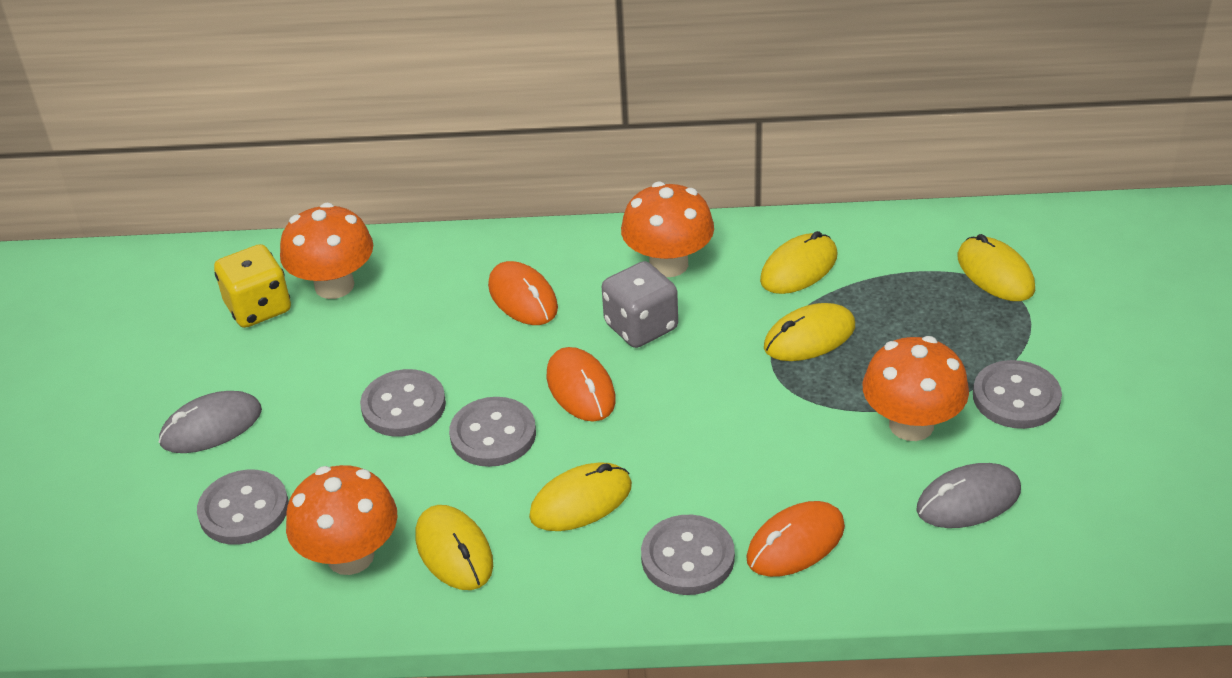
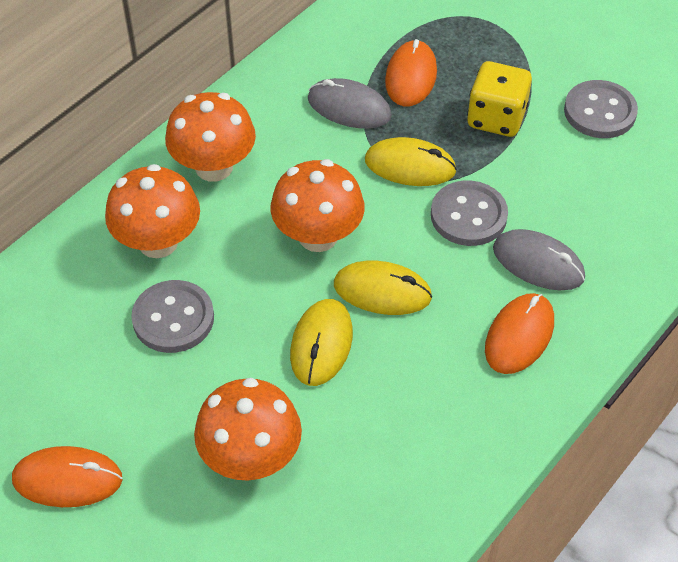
grey button: [197,470,289,545] [360,369,446,437] [449,397,536,467] [641,515,735,595] [973,360,1062,429] = 5 -> [131,280,214,353] [431,181,508,246] [564,80,638,138] = 3
grey dice: [602,261,678,348] = 1 -> none = 0
yellow mouse: [415,505,493,590] [529,462,632,531] [760,231,838,294] [764,303,855,361] [958,234,1035,301] = 5 -> [290,299,353,386] [334,261,432,315] [365,137,457,186] = 3

